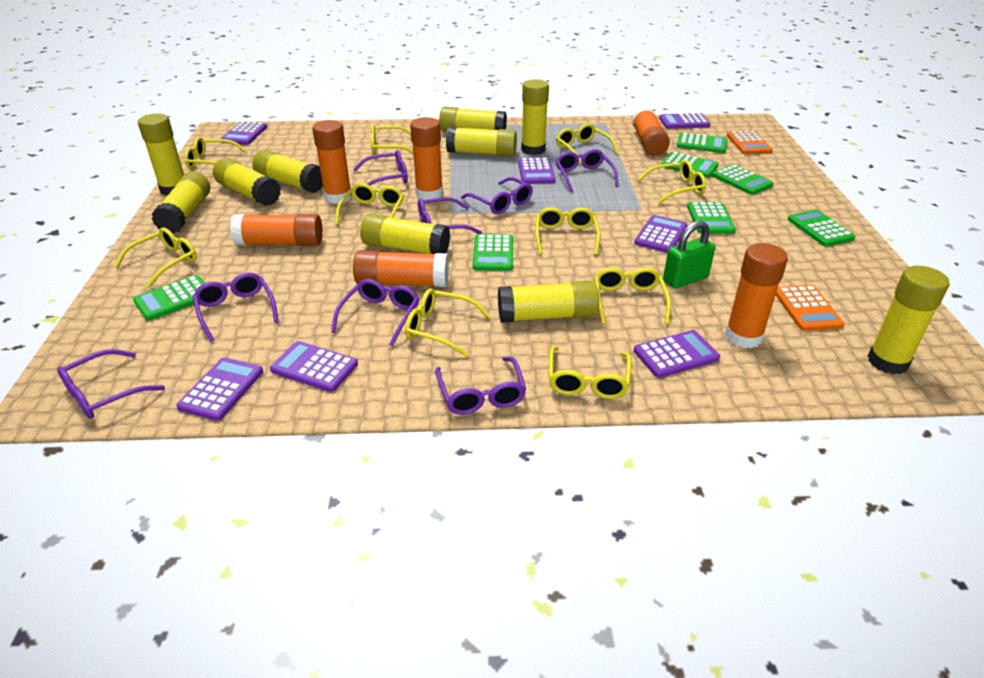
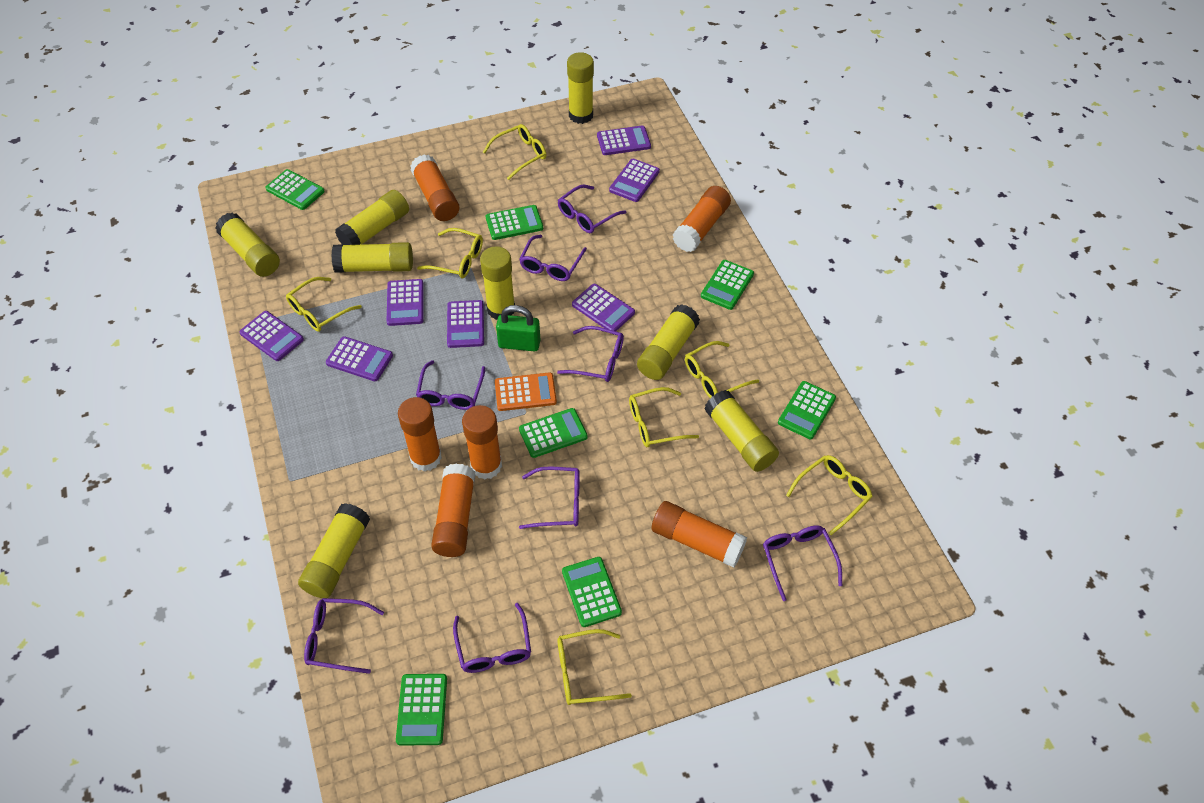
orange calculator: [727,130,773,154] [776,285,844,331] = 2 -> [495,372,557,411] = 1
yellow glasses: [114,227,197,289] [184,137,248,169] [335,183,404,225] [371,124,413,155] [405,288,491,357] [535,207,600,255] [549,346,632,399] [556,123,619,164] [594,267,671,324] [638,160,706,203] = 10 -> [286,277,362,332] [417,228,483,278] [483,124,546,180] [557,629,632,705] [629,387,699,447] [685,341,759,398] [786,455,873,535] = 7
yellow glue stick: [138,114,184,195] [152,171,210,234] [213,158,281,206] [252,149,323,193] [360,213,450,254] [439,106,507,132] [446,127,517,157] [498,280,599,323] [521,79,549,155] [868,266,950,374] = 10 -> [215,213,280,277] [298,503,370,598] [331,242,413,273] [335,190,409,245] [480,246,515,320] [567,52,594,124] [637,304,700,380] [704,390,779,472] = 8

